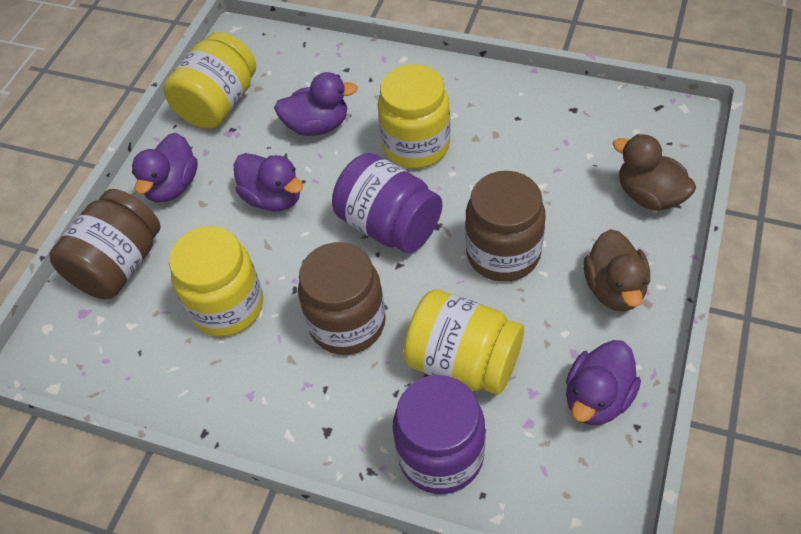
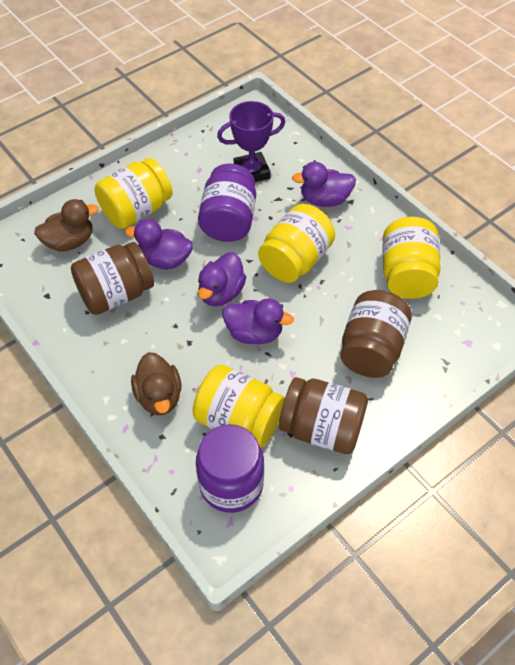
purple trophy: none = 0 -> [217,101,286,182] = 1

